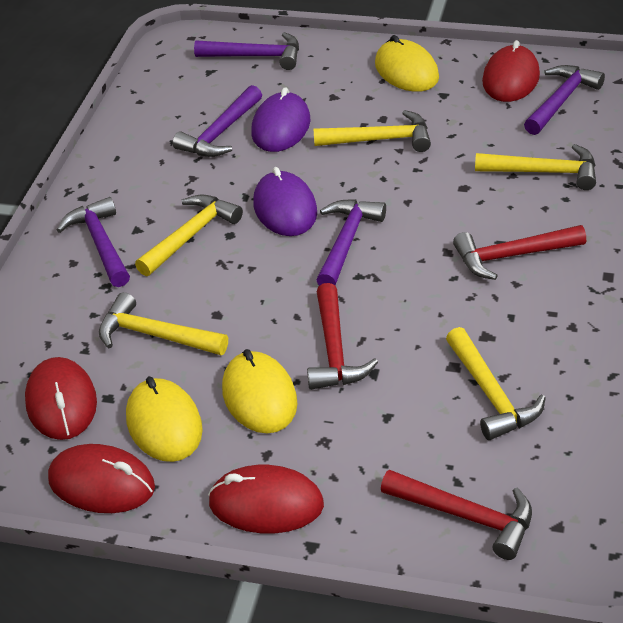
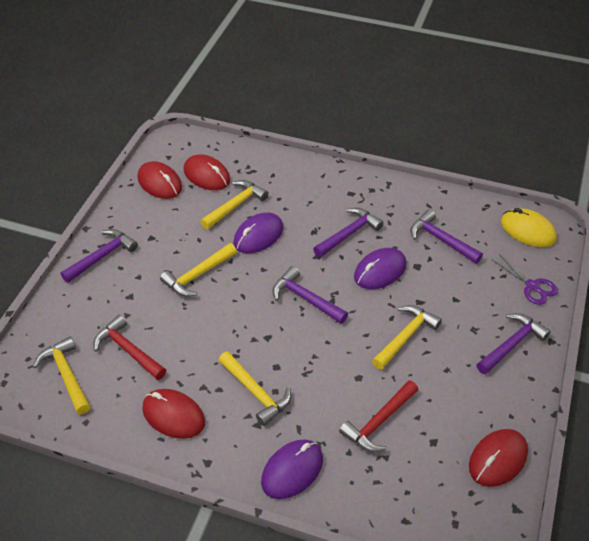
purple mouse: [251,87,310,152] [253,167,317,236] = 2 -> [233,213,284,254] [261,440,323,499] [354,248,407,289] = 3
purple scissors: none = 0 -> [493,254,558,305] = 1
red hammer: [307,283,378,390] [381,470,532,560] [453,225,586,280] = 3 -> [93,315,166,380] [339,380,418,452] = 2
yellow mouse: [126,377,203,462] [222,349,297,433] [375,35,439,92] = 3 -> [501,208,557,247] = 1

